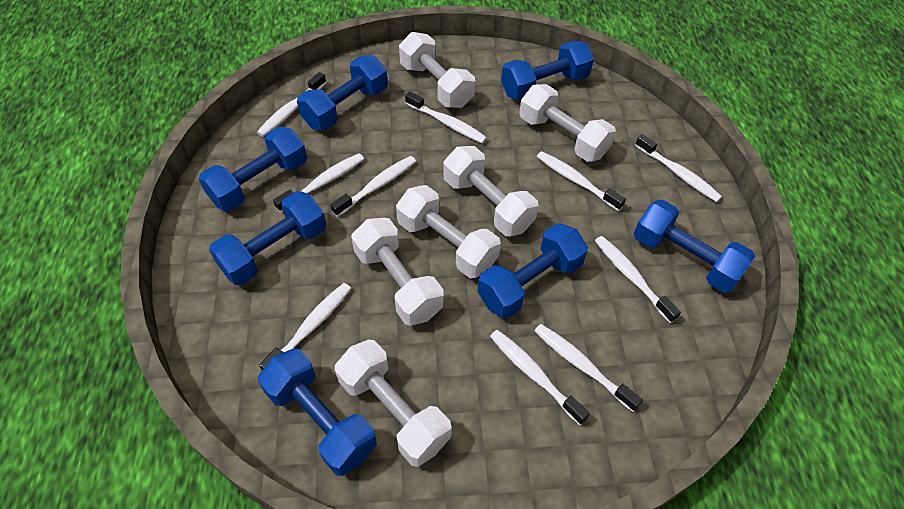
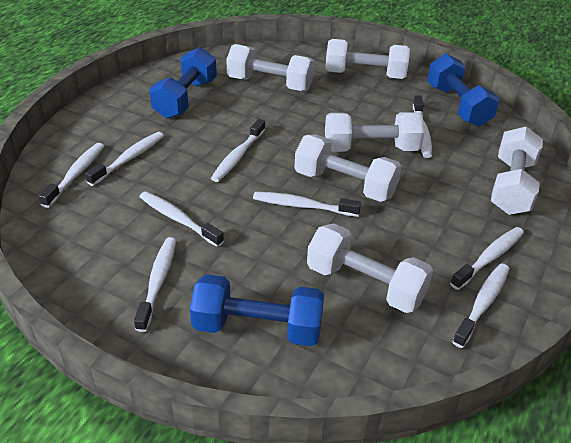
blue dumbbell: [199,127,307,211] [209,191,326,285] [258,349,377,476] [297,55,388,130] [477,223,588,318] [501,41,594,101] [633,200,755,293] = 7 -> [149,47,217,119] [190,274,324,346] [427,53,499,127] = 3
white toothbrush: [257,72,326,137] [259,283,351,370] [273,153,364,213] [330,156,416,217] [405,91,487,144] [490,330,590,425] [535,324,643,412] [537,151,626,211] [595,236,681,323] [635,134,722,202] = 10 -> [39,143,104,208] [85,132,164,186] [134,237,176,332] [139,191,224,247] [211,119,266,182] [253,192,361,217] [413,95,432,158] [450,227,524,290] [452,264,510,348] = 9

